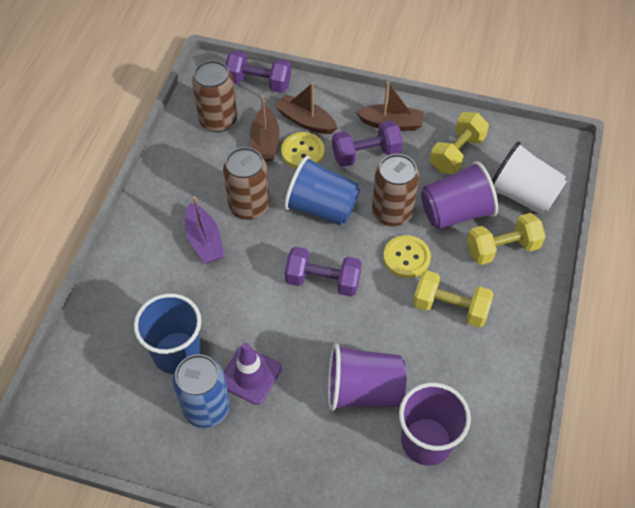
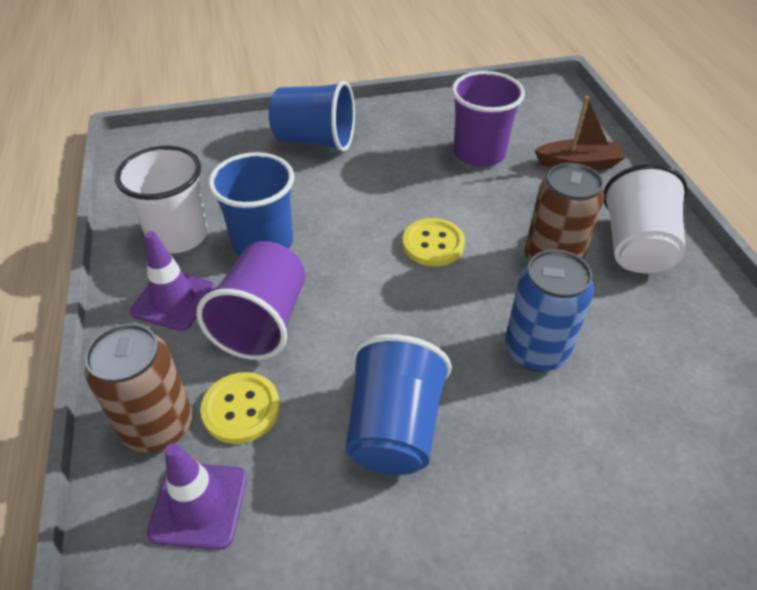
blue cup: [134,293,202,374] [284,156,360,226] = 2 -> [208,152,294,256] [269,81,355,152] [345,334,452,475] = 3
brown boat: [250,95,279,162] [275,83,338,134] [355,81,424,131] = 3 -> [535,96,626,170] = 1
brown can: [192,60,237,132] [223,147,270,220] [372,154,419,226] = 3 -> [85,323,192,453] [525,163,605,261] = 2
purple boat: [185,196,224,264] = 1 -> none = 0
purple cup: [328,344,407,411] [399,383,471,466] [421,161,498,229] = 3 -> [196,241,305,360] [452,71,525,167] = 2
purple dumbbell: [226,50,291,93] [285,247,362,297] [332,120,403,167] = 3 -> none = 0
purple traffic cone: [224,343,282,405] = 1 -> [130,231,215,331] [147,443,247,550] = 2
white cup: [492,142,567,215] = 1 -> [115,146,208,254] [604,164,688,273] = 2
yellow dumbbell: [413,270,494,328] [430,112,489,174] [467,213,546,265] = 3 -> none = 0

